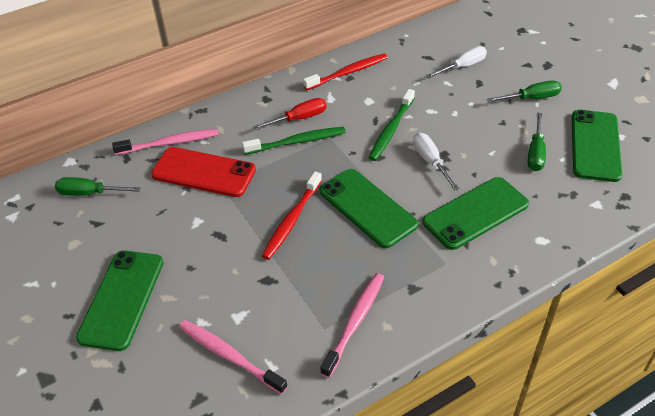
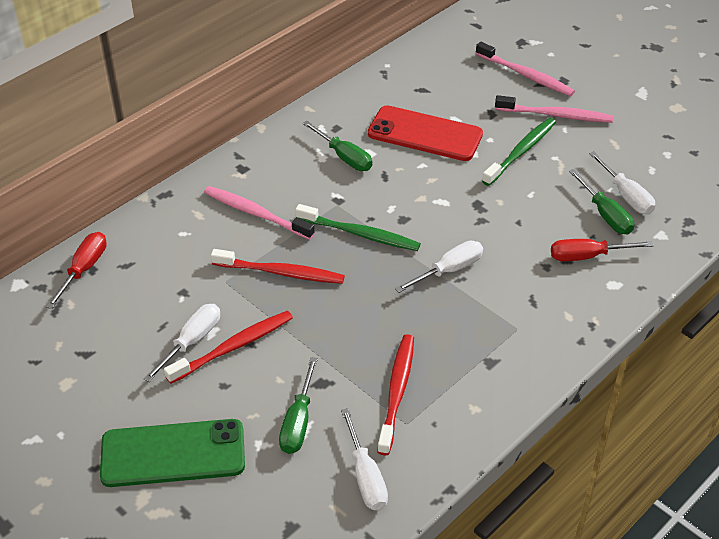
green phone: [76,250,164,351] [319,169,418,248] [423,177,529,250] [572,110,622,182] = 4 -> [100,419,245,487] = 1
red screwdriver: [253,98,327,130] = 1 -> [46,232,107,309] [551,239,654,261] = 2
red toothbrush: [262,171,322,260] [303,54,388,90] = 2 -> [164,311,293,384] [211,249,345,284] [377,334,414,455] = 3
white screwdriver: [413,133,460,191] [426,46,487,78] = 2 -> [143,304,220,382] [341,408,388,510] [395,241,483,293] [589,151,655,214] = 4

